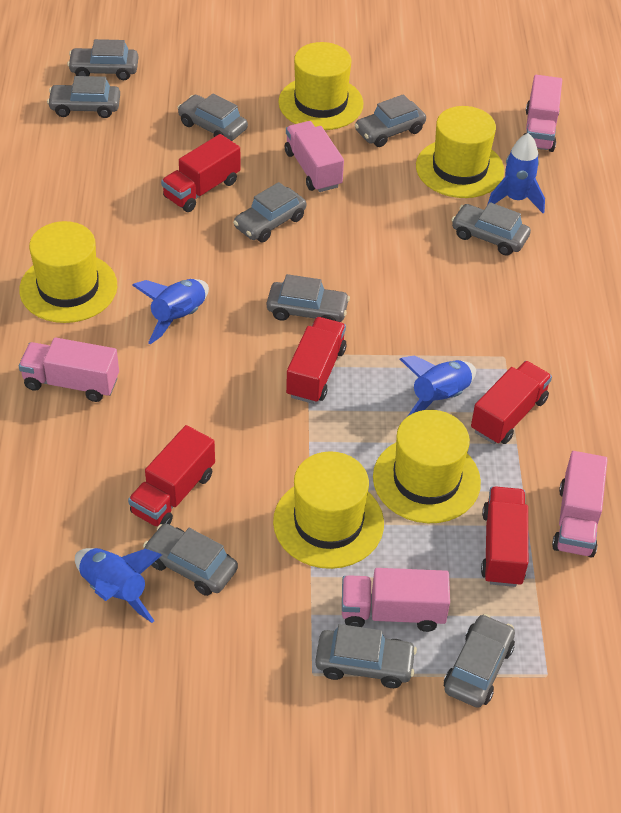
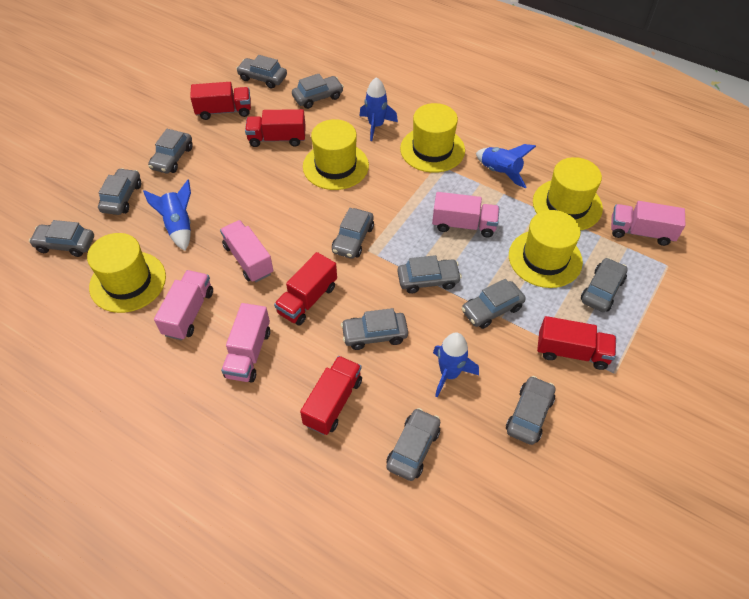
grey car: [47,76,120,118] [67,39,138,80] [143,524,238,596] [177,94,248,141] [233,182,306,242] [267,274,350,322] [315,624,417,688] [355,94,426,147] [444,614,515,708] [452,202,531,256] = 10 -> [29,220,94,257] [98,168,141,215] [148,129,193,173] [236,55,287,88] [292,74,344,109] [332,208,374,259] [341,308,408,350] [386,408,440,481] [397,255,462,294] [462,279,526,329] [506,376,555,445] [581,258,628,312] = 12

